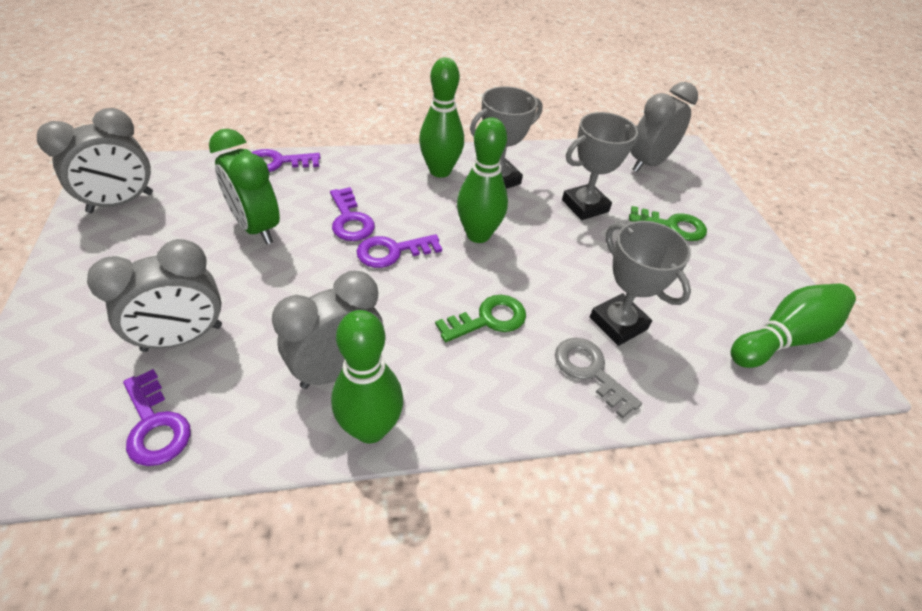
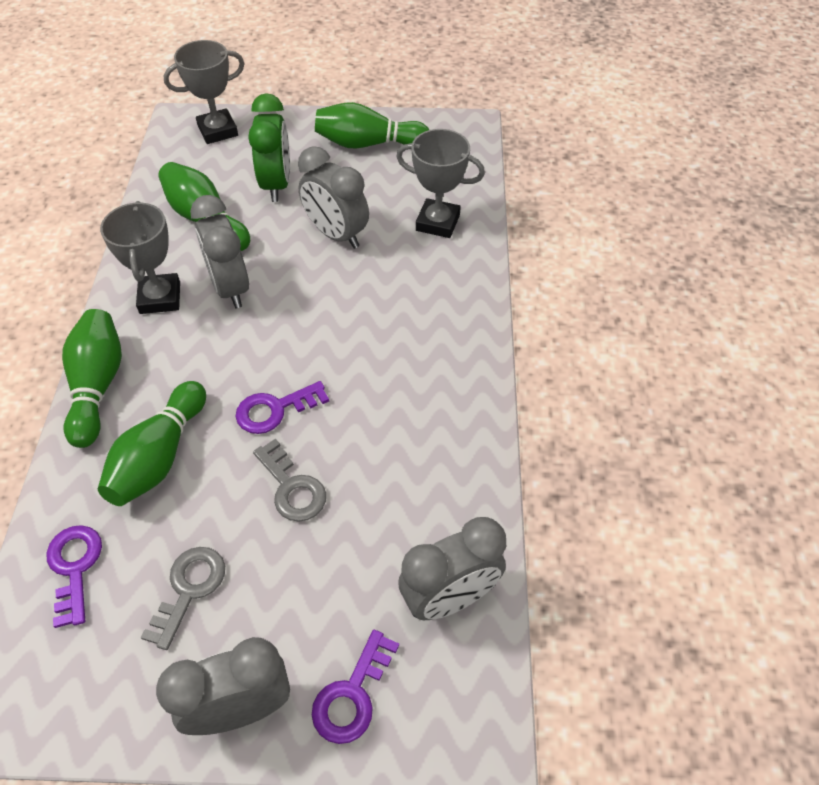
green key: [435,295,526,342] [629,206,707,241] = 2 -> none = 0
grey key: [555,338,642,419] = 1 -> [141,547,225,650] [253,439,326,522] = 2
purple key: [123,369,191,466] [251,149,320,172] [330,187,375,241] [357,234,442,268] = 4 -> [46,525,102,628] [236,381,329,434] [312,630,399,744] = 3

